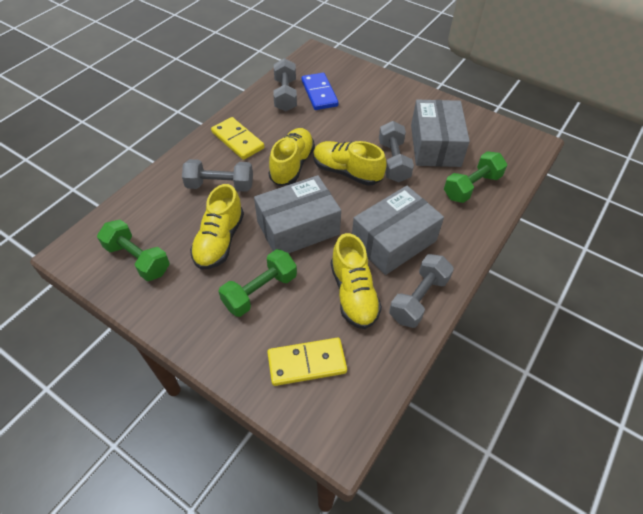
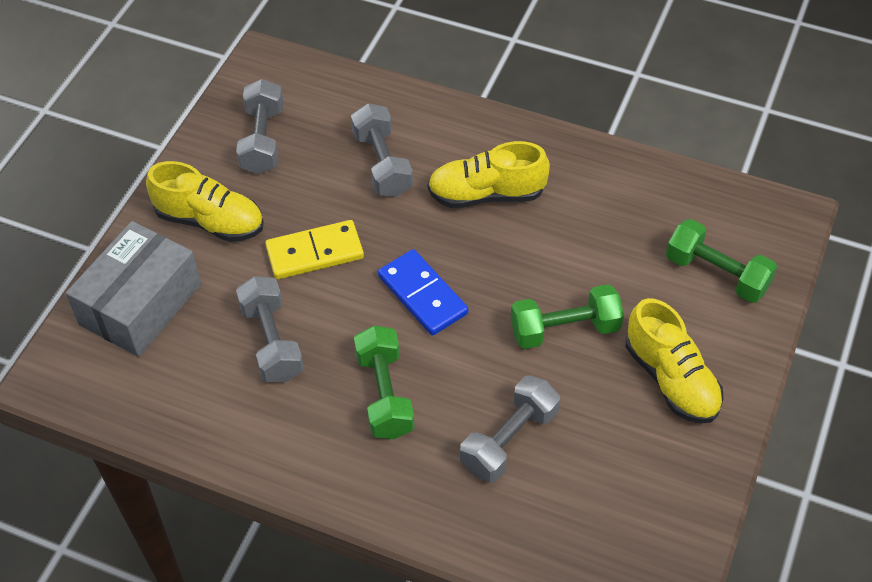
grey box: [254,175,341,254] [352,186,444,275] [411,100,470,167] = 3 -> [66,221,201,357] = 1
yellow domino: [211,117,264,160] [267,338,347,386] = 2 -> [265,220,364,279] = 1
yellow shoe: [190,184,244,269] [269,128,315,186] [313,141,387,186] [331,233,382,329] = 4 -> [146,161,264,242] [428,141,550,208] [626,298,724,423] = 3

